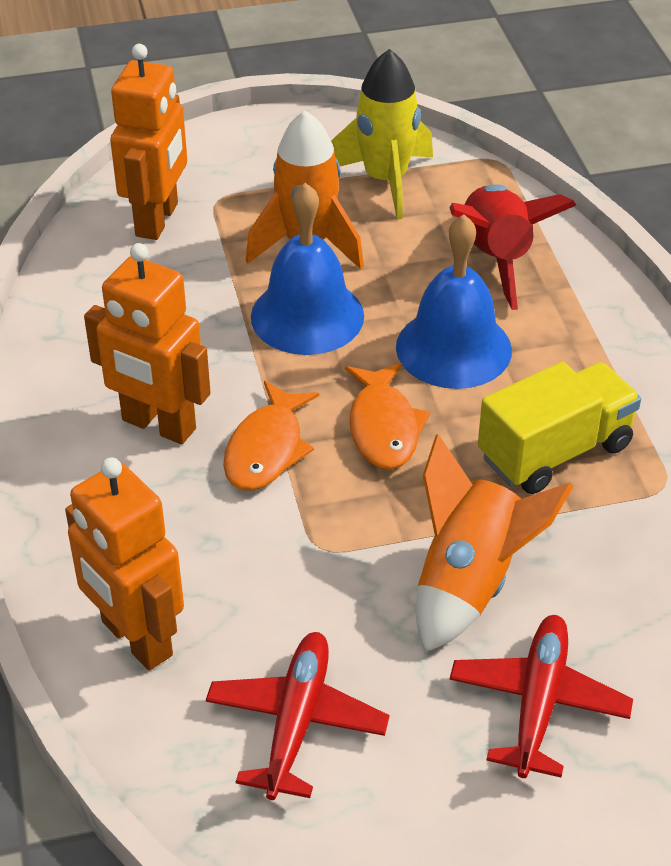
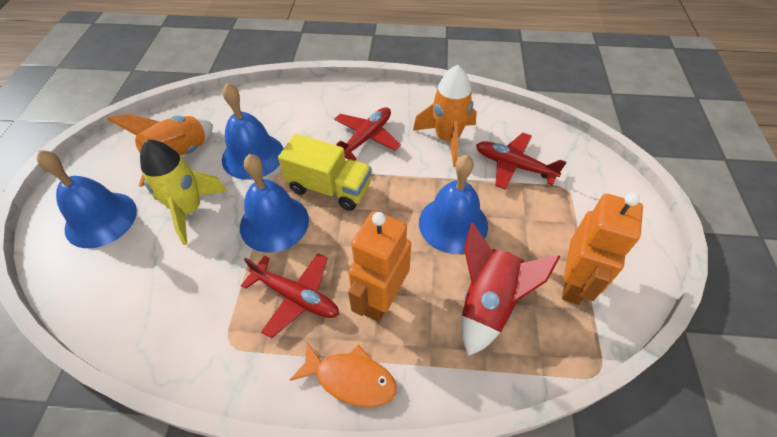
blue bell: [251,183,364,355] [396,214,512,389] = 2 -> [37,150,137,248] [222,83,283,180] [240,154,309,253] [419,155,488,254] = 4
orange fish: [223,381,319,491] [345,362,430,470] = 2 -> [290,342,397,407] = 1
orange robot: [65,457,184,670] [84,243,211,444] [110,44,187,240] = 3 -> [348,211,411,322] [562,193,643,305] = 2
red plane: [206,632,389,800] [449,615,633,778] = 2 -> [241,253,339,338] [334,107,401,161] [476,133,566,189] = 3

